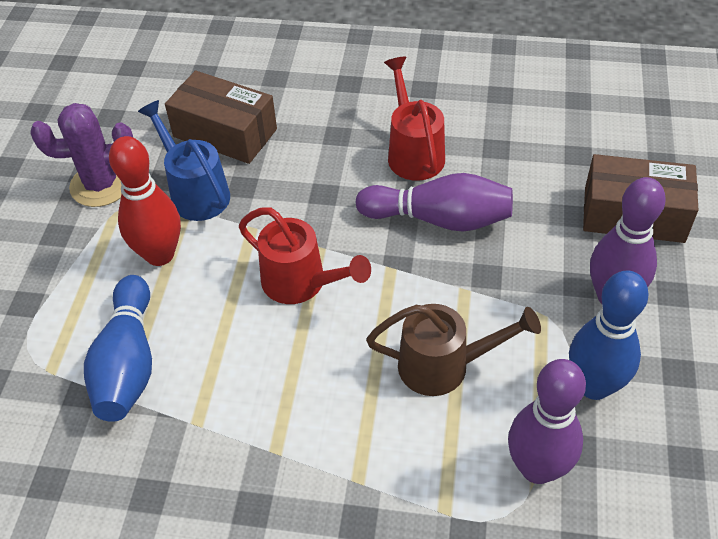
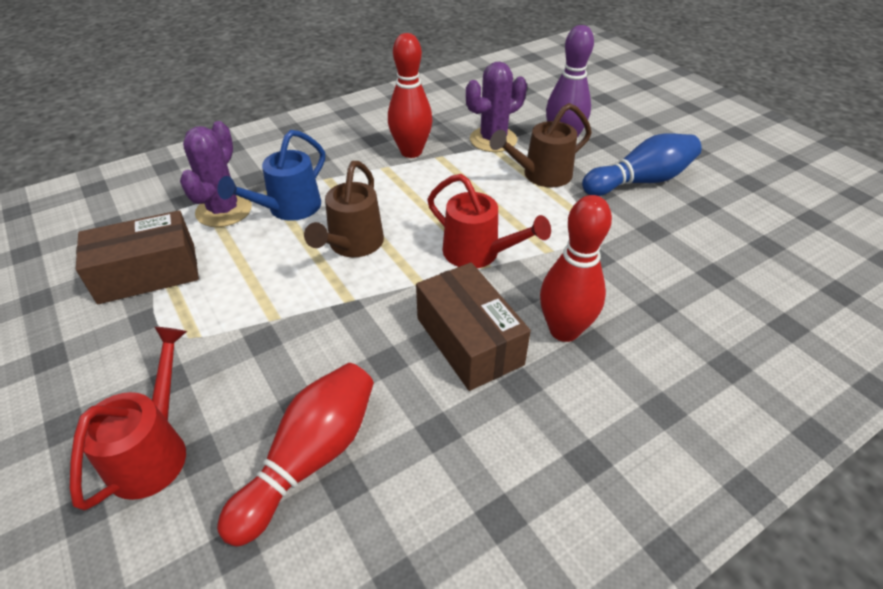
blue bowling pin: [84,275,152,422] [569,270,649,400] = 2 -> [582,133,702,196] = 1
brown watering can: [366,304,541,396] = 1 -> [304,161,384,257] [490,103,592,187] = 2
purple bowling pin: [356,173,513,232] [508,359,586,484] [590,177,666,304] = 3 -> [546,25,594,138] = 1
purple cactus: [30,103,133,207] = 1 -> [180,121,252,227] [466,62,527,152] = 2
red bowling pin: [109,136,181,266] = 1 -> [217,363,374,547] [388,33,433,158] [540,195,612,342] = 3

